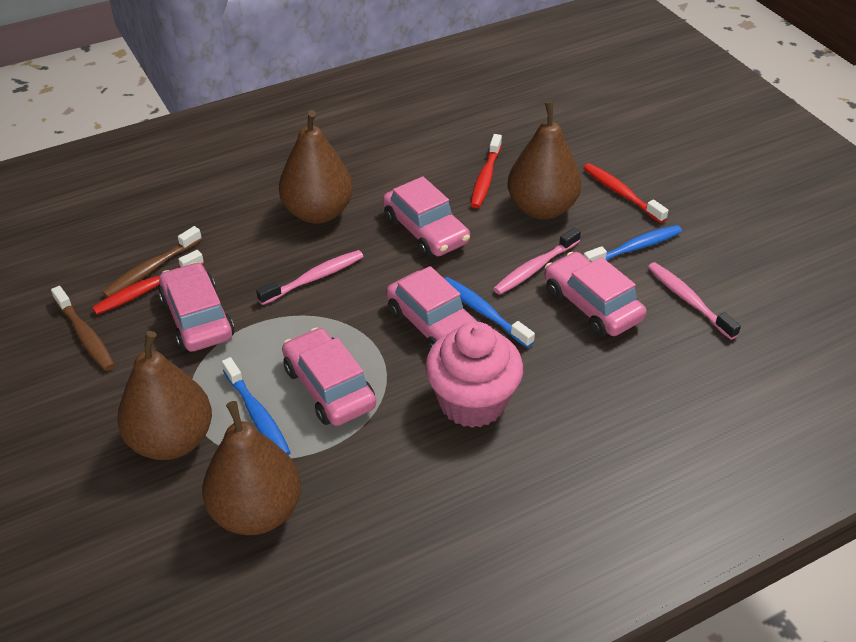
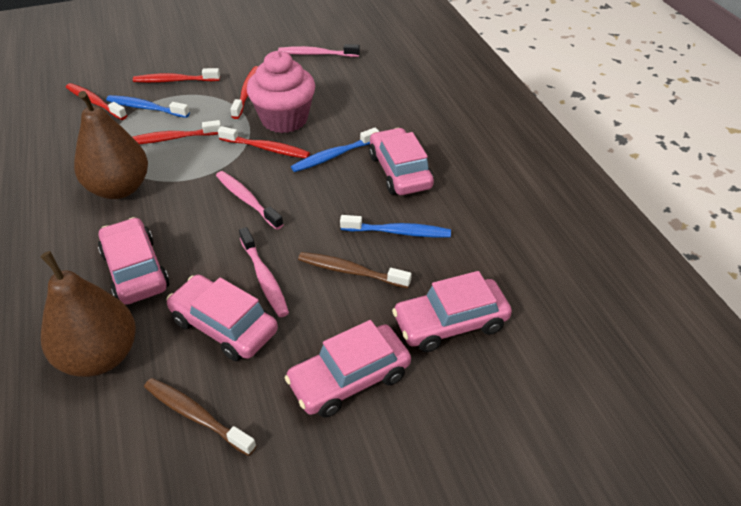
brown pear: [117,331,212,460] [202,401,301,535] [279,110,353,224] [508,101,581,219] = 4 -> [41,251,136,377] [74,91,148,199] = 2
red toothbrush: [92,250,204,315] [471,134,502,208] [583,163,669,223] = 3 -> [66,83,127,120] [133,68,220,83] [133,120,221,144] [218,126,310,158] [230,66,258,119] = 5

